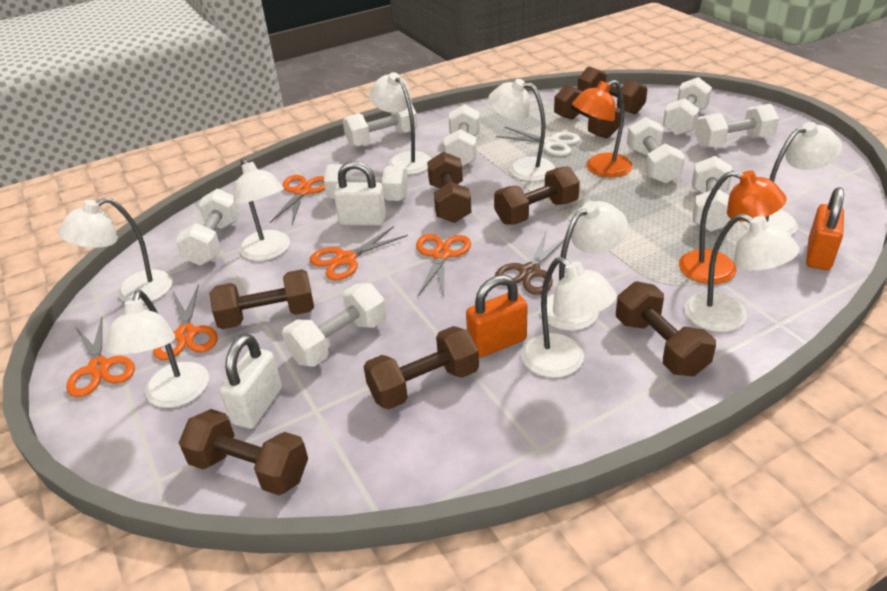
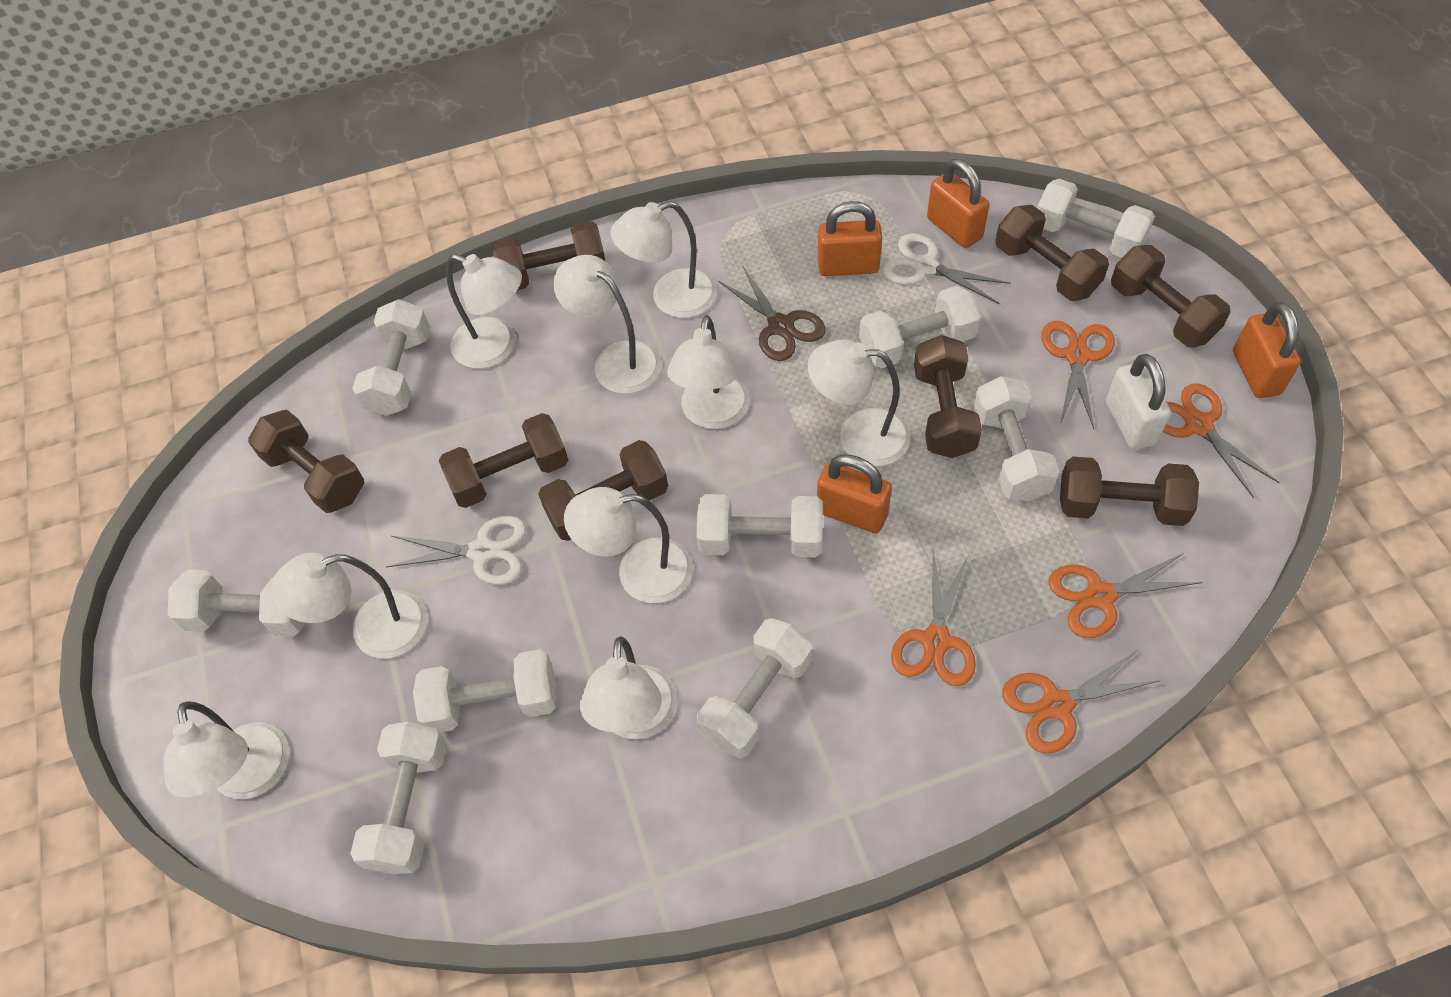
orange lamp: [572,80,633,177] [679,170,786,284] = 2 -> none = 0
orange padlock: [466,275,528,358] [806,187,844,270] = 2 -> [817,454,892,533] [818,201,882,276] [927,159,989,248] [1233,302,1301,398] = 4
white padlock: [219,334,282,429] [334,161,386,226] = 2 -> [1106,354,1171,450] = 1
white scissors: [496,126,581,156] = 1 -> [386,516,526,585] [882,233,1011,304] = 2

